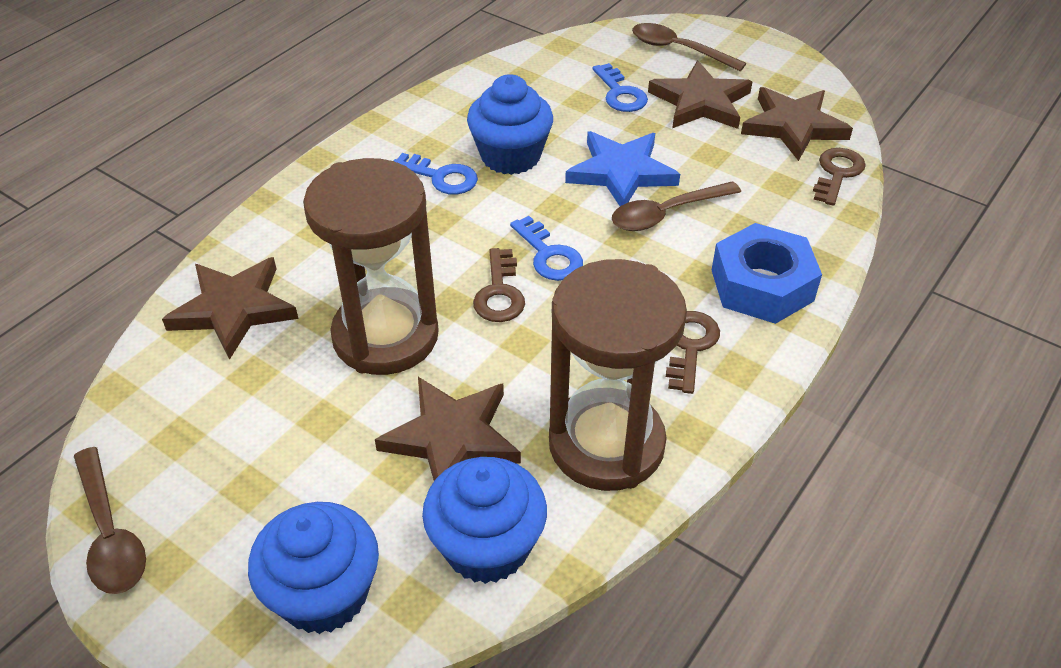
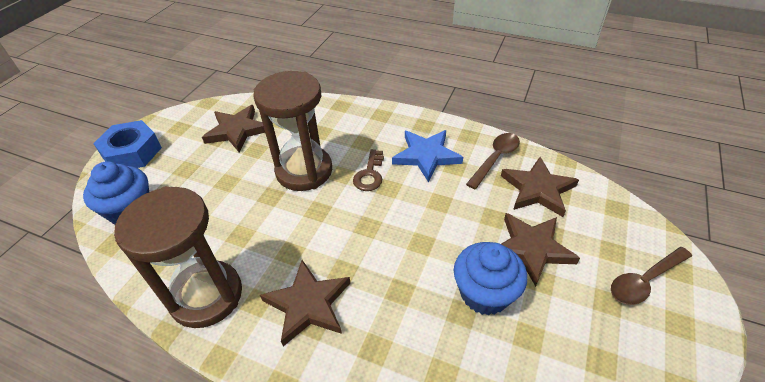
blue cupcake: [248,502,379,634] [422,457,547,584] [467,74,553,175] = 3 -> [83,161,149,225] [454,242,527,315] = 2
blue key: [393,153,478,195] [510,216,583,281] [592,63,648,112] = 3 -> none = 0
brown key: [473,248,525,322] [666,311,720,394] [813,148,866,206] = 3 -> [353,149,384,191] = 1
brown spoon: [74,447,146,594] [612,181,741,231] [632,23,746,71] = 3 -> [466,133,520,189] [611,247,692,305] = 2

